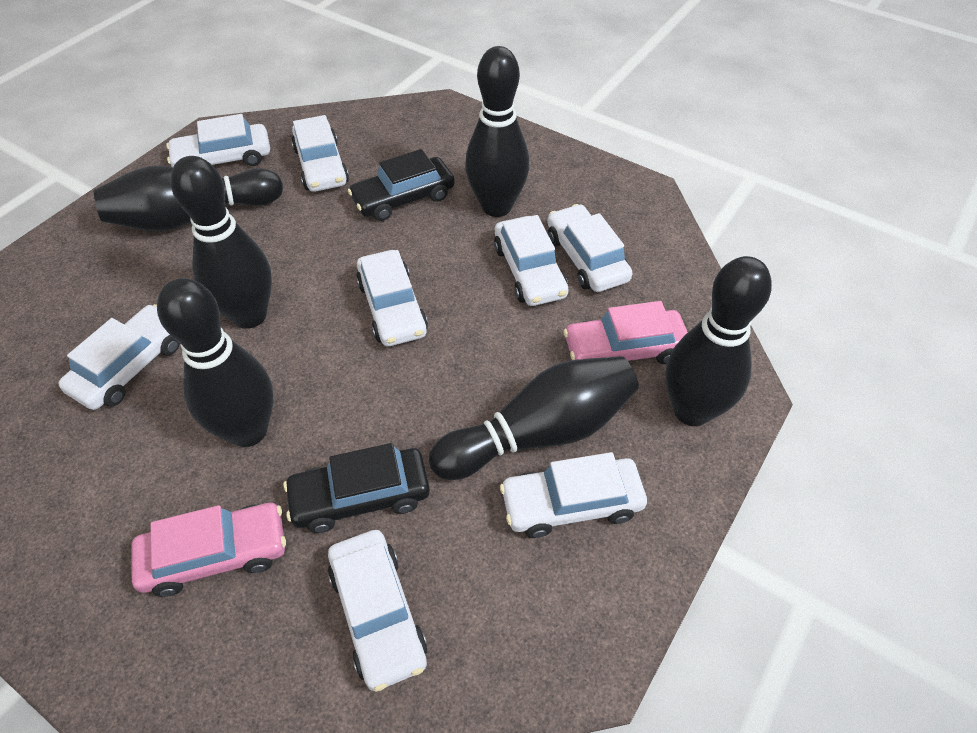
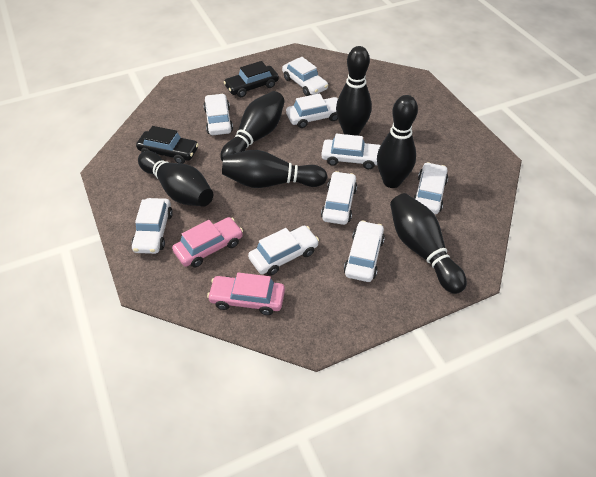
white car: [58,304,180,410] [166,114,270,167] [291,115,349,192] [328,530,427,691] [356,250,428,346] [494,215,569,306] [500,452,647,538] [547,204,633,292] = 8 -> [132,198,173,254] [203,94,233,135] [248,226,319,276] [282,57,328,96] [286,93,338,128] [321,134,381,169] [321,171,357,225] [344,220,385,282] [413,162,448,214] = 9

